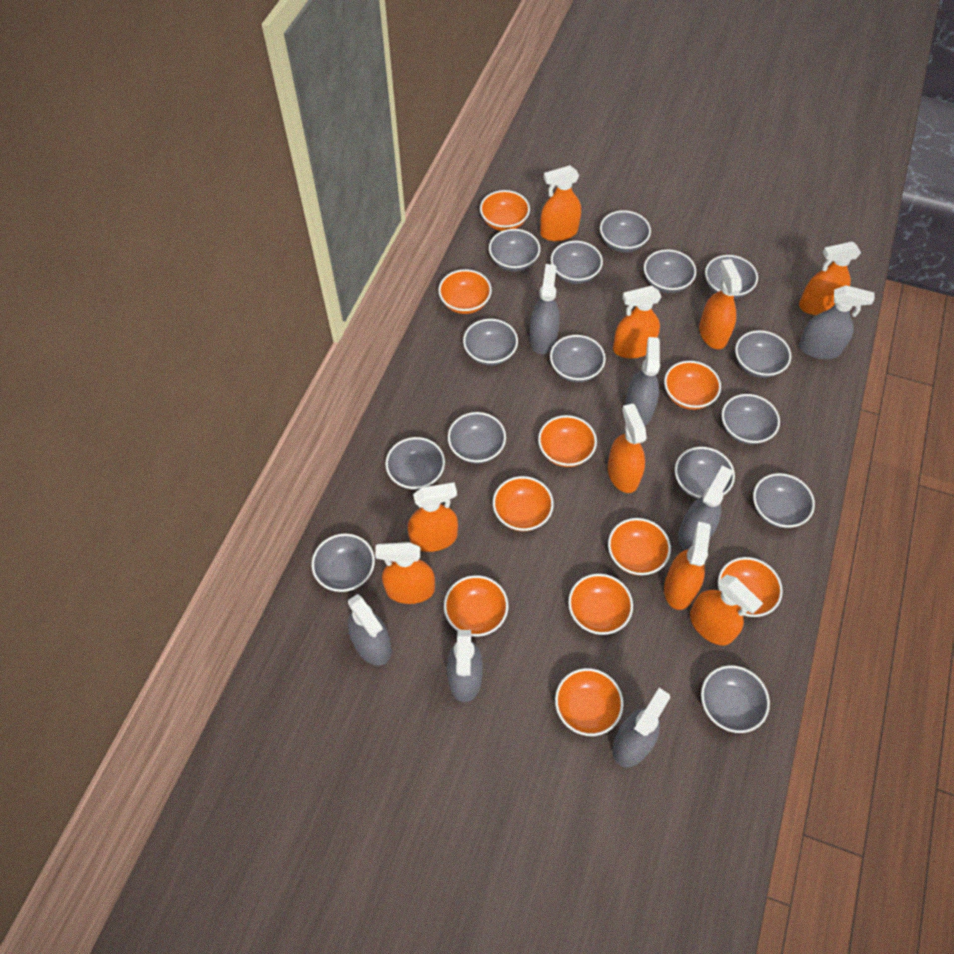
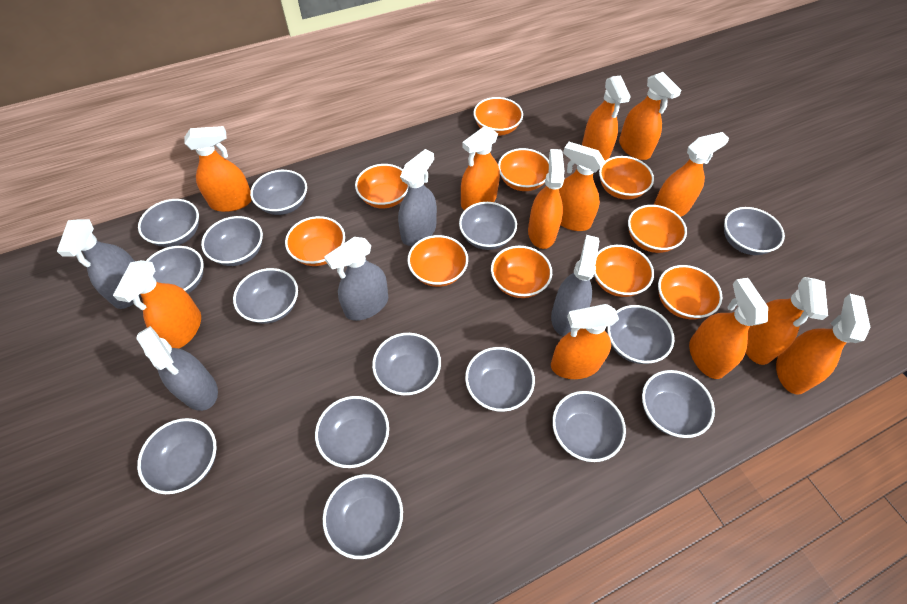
grey spray bottle: [348,594,391,666] [447,630,483,703] [529,264,560,354] [613,688,670,768] [625,337,660,426] [678,466,733,550] [799,285,874,359] = 7 -> [57,219,141,309] [136,326,218,411] [324,237,388,321] [398,149,437,246] [551,235,599,336] = 5
orange spray bottle: [375,542,435,604] [408,482,458,552] [540,165,581,241] [608,404,647,493] [613,286,661,358] [664,522,711,610] [690,574,763,645] [699,259,742,349] [799,242,861,315] = 9 -> [113,260,201,349] [184,126,252,212] [461,126,500,210] [528,149,564,249] [551,304,619,379] [559,142,605,231] [582,75,631,161] [619,72,682,160] [653,132,729,217] [689,278,768,379] [746,277,828,365] [776,294,870,395] = 12

